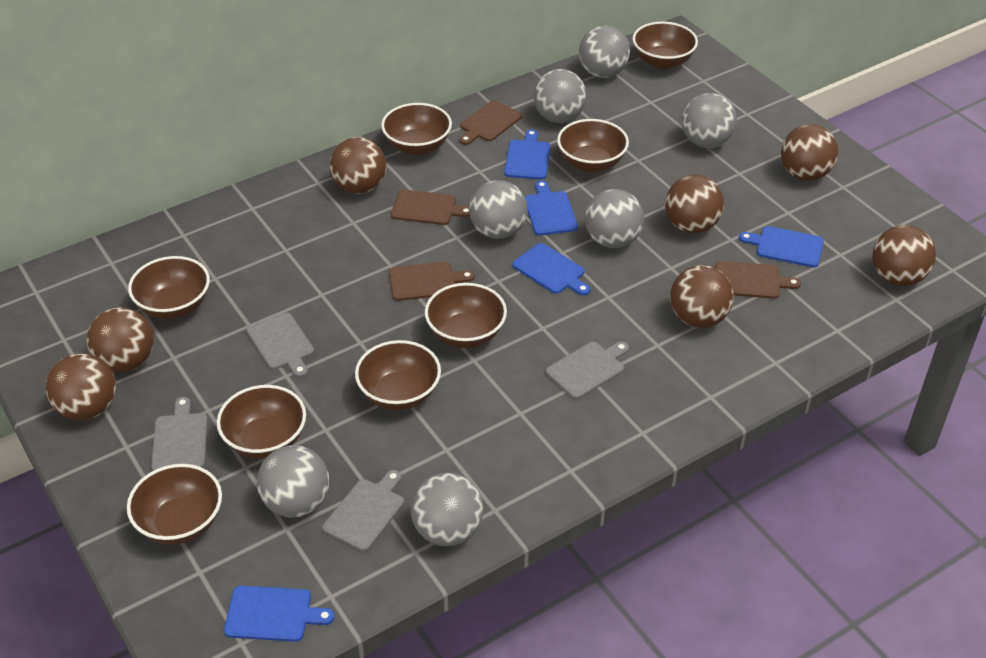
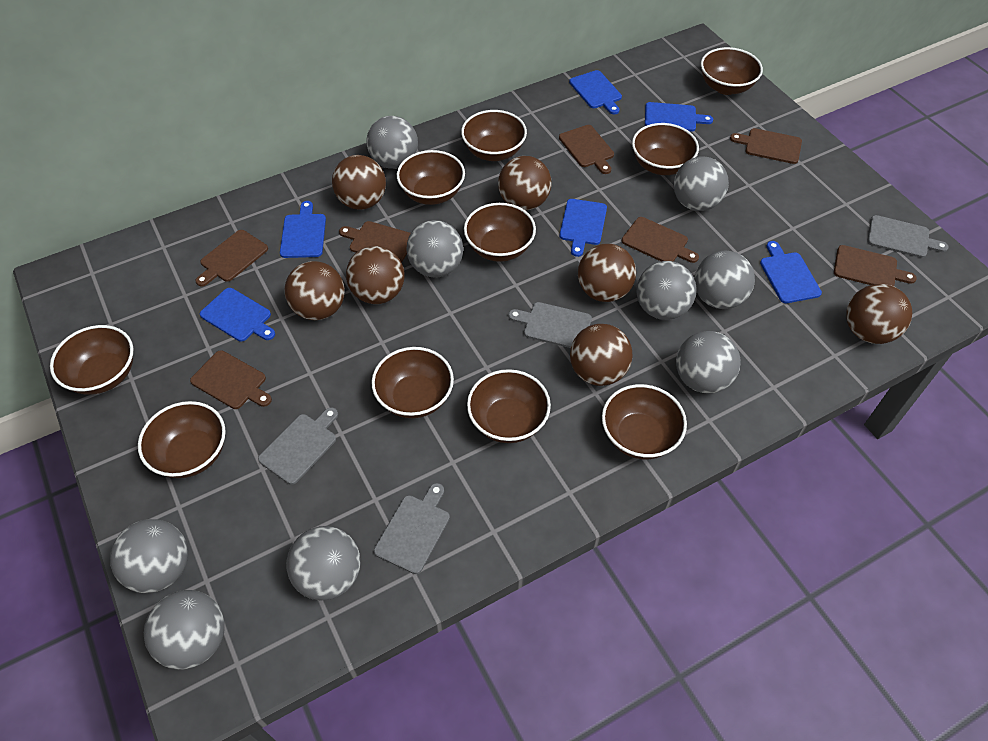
blue cutting board: [224,585,334,642] [504,129,551,179] [512,243,590,296] [525,181,578,235] [739,226,824,267] = 5 -> [200,288,275,342] [280,201,326,258] [559,199,607,257] [569,70,622,114] [645,102,713,132] [760,241,822,303] = 6
brown bowl: [127,464,222,545] [128,256,210,319] [217,385,306,459] [355,340,441,410] [381,103,452,155] [425,283,507,348] [557,119,629,172] [633,22,698,69] = 8 -> [50,325,133,395] [138,401,226,478] [371,347,454,418] [397,150,465,205] [461,110,527,161] [464,203,536,262] [467,369,551,443] [602,384,687,459] [632,123,699,175] [701,47,763,95] = 10
brown cutting board: [389,262,475,301] [391,189,470,225] [459,101,522,145] [715,261,801,299] = 4 -> [190,350,272,409] [195,230,268,287] [339,221,411,263] [559,125,614,174] [622,217,699,263] [730,128,802,164] [834,245,917,286] = 7
grey ball: [257,445,329,518] [411,473,484,546] [469,180,528,239] [534,69,587,123] [579,26,630,78] [585,189,644,248] [682,93,737,148] = 7 -> [110,519,188,593] [144,590,224,670] [286,526,360,600] [366,116,418,169] [406,220,463,278] [636,261,697,320] [674,156,729,211] [676,331,741,394] [695,251,755,309] = 9

